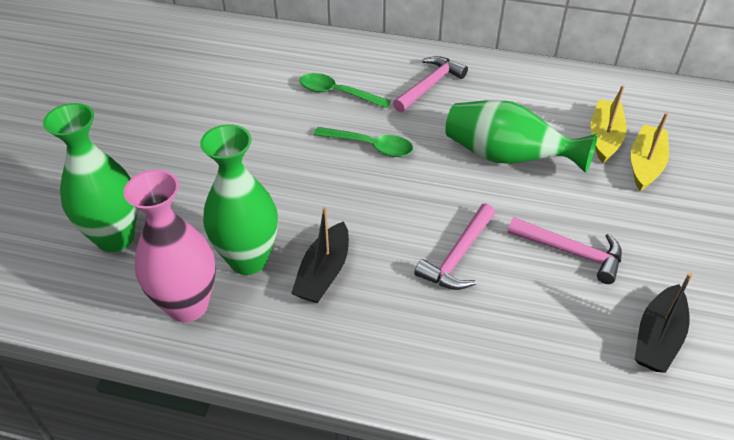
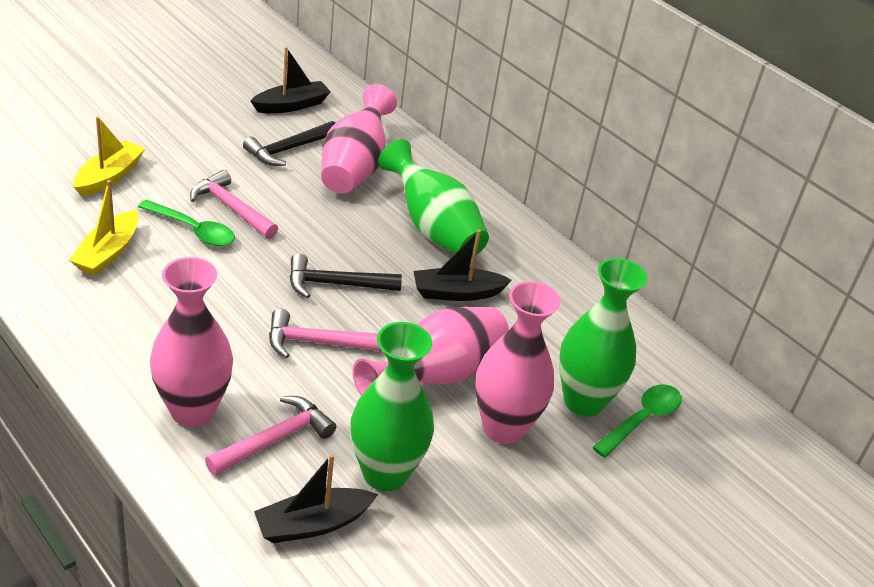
black boat: [291,207,349,303] [635,273,693,373] = 2 -> [251,47,331,113] [254,454,378,543] [413,229,512,301] = 3
black hammer: none = 0 -> [243,121,335,166] [290,253,402,298] = 2
pink vase: [124,170,216,322] = 1 -> [150,257,233,427] [321,84,397,194] [353,307,509,396] [475,281,561,444] = 4

